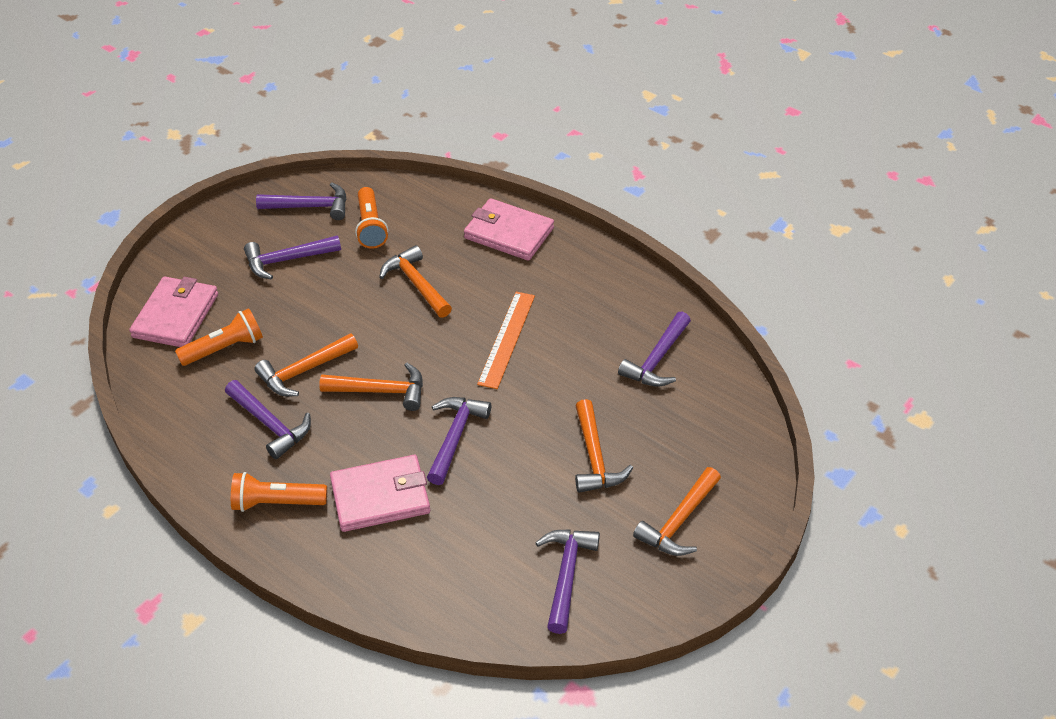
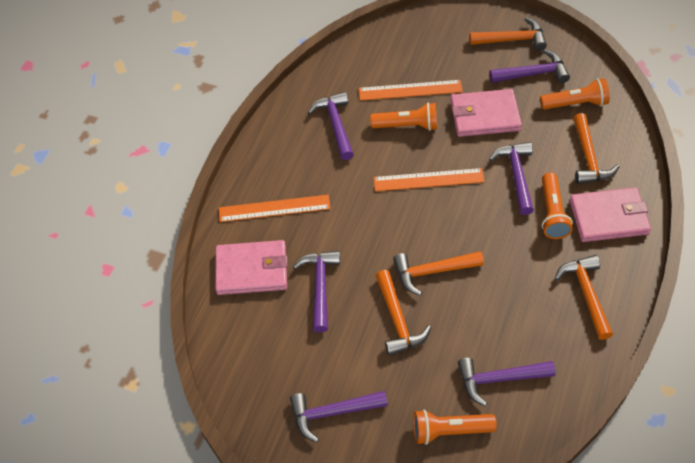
orange flashlight: [175,308,263,366] [231,472,327,512] [355,187,388,249] = 3 -> [370,103,437,131] [413,410,497,445] [540,78,610,110] [542,172,573,239] = 4
orange ruler: [477,292,535,389] = 1 -> [219,195,330,222] [359,80,463,101] [373,168,485,191] = 3

